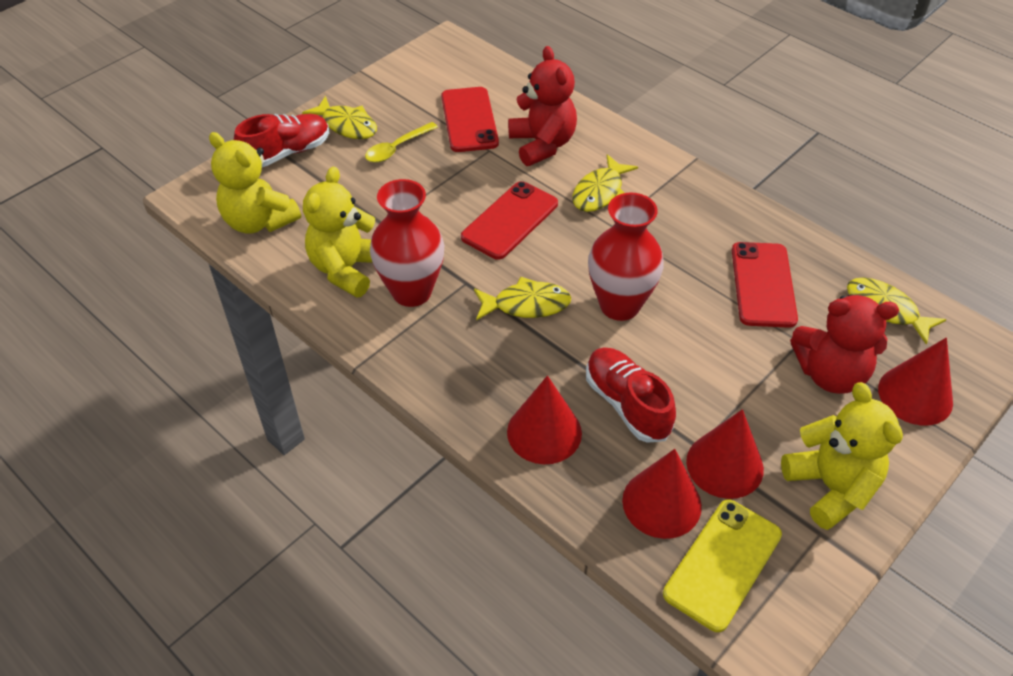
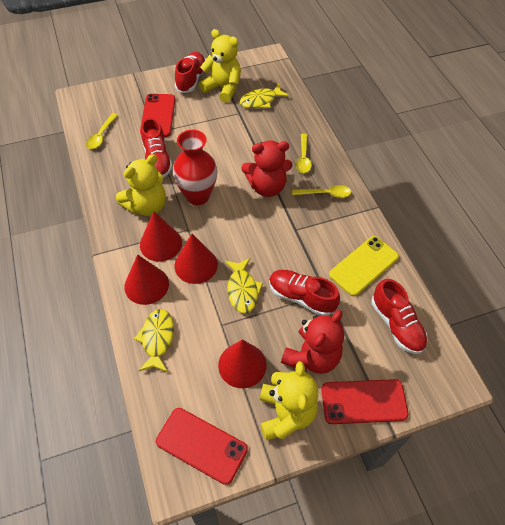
red shoe: [234,114,329,167] [586,348,676,443] = 2 -> [141,118,173,178] [175,52,205,93] [269,270,340,316] [371,279,428,354] = 4
red vase: [370,179,444,307] [588,192,664,321] = 2 -> [173,130,218,205] = 1
yellow fish: [302,96,377,139] [474,277,571,320] [572,154,638,212] [847,277,946,345] = 4 -> [134,309,174,372] [225,258,263,313] [240,84,289,108] = 3
yellow spoon: [365,122,438,163] = 1 -> [86,113,117,149] [292,185,351,198] [296,134,312,173] = 3

